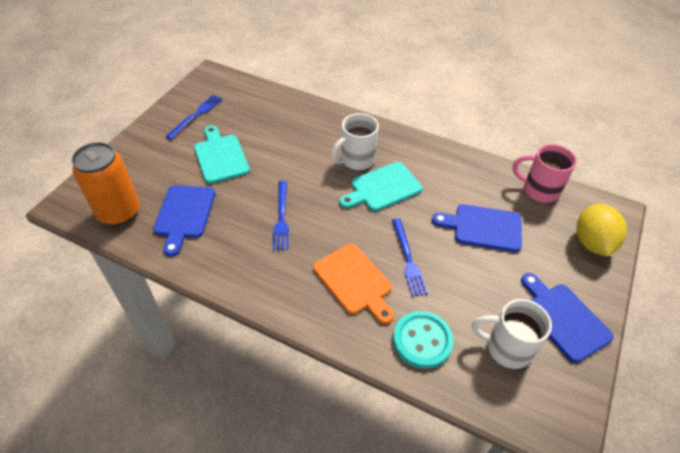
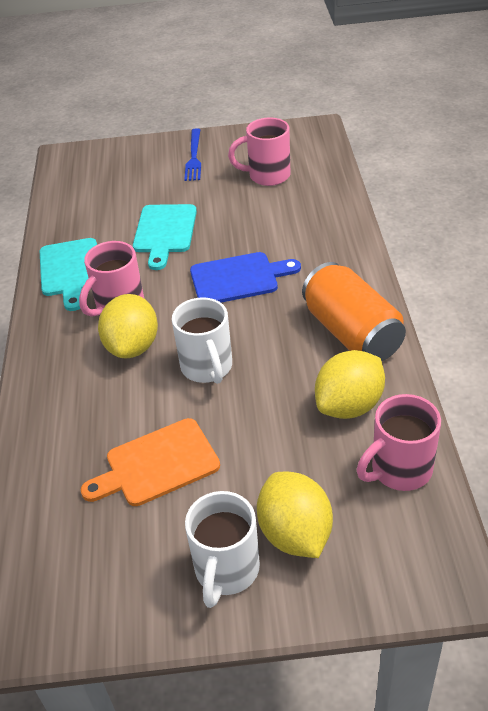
blue cutting board: [153,185,215,256] [432,204,522,252] [521,273,614,363] = 3 -> [190,252,301,303] = 1
blue fork: [165,95,223,139] [273,181,289,250] [392,218,428,296] = 3 -> [184,128,201,181] = 1
pink mug: [512,144,577,203] = 1 -> [79,241,144,317] [228,117,290,186] [357,394,441,491] = 3
turquoise button: [393,311,454,368] = 1 -> none = 0
yellow lemon: [576,204,627,257] = 1 -> [98,294,158,359] [257,472,333,558] [315,350,385,419] = 3

